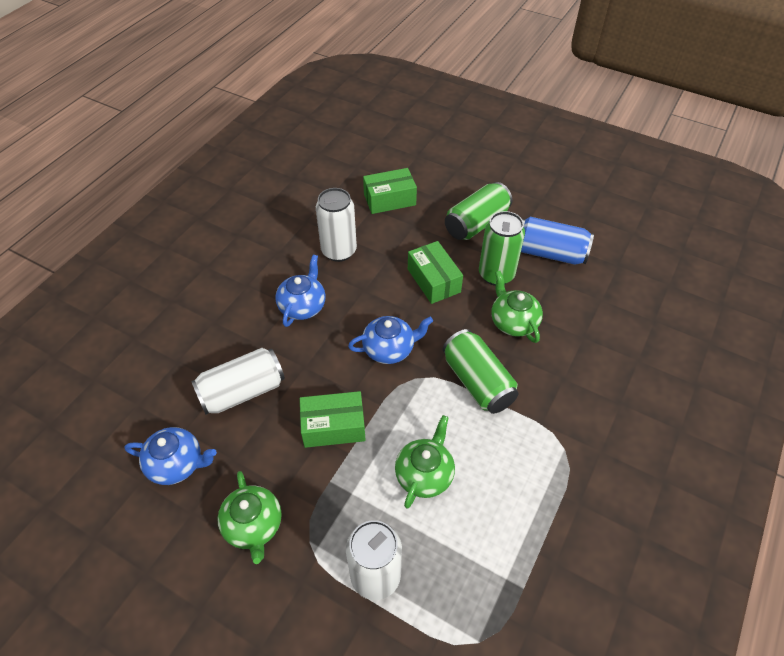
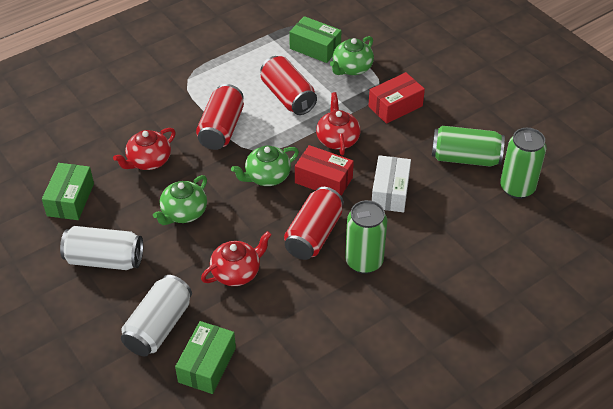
blue can: [521,217,594,265] = 1 -> none = 0
blue teapot: [125,427,217,485] [275,255,326,327] [348,316,433,364] = 3 -> none = 0
red box: none = 0 -> [295,145,354,196] [368,72,425,124] = 2
red can: none = 0 -> [196,84,244,150] [261,56,317,115] [284,187,344,260] = 3
red teapot: none = 0 -> [113,128,176,170] [201,231,272,286] [316,92,360,155] = 3
white box: none = 0 -> [372,155,411,212] = 1
white can: [191,348,285,415] [316,188,357,262] [346,520,402,600] = 3 -> [60,226,143,270] [121,275,192,356] = 2

